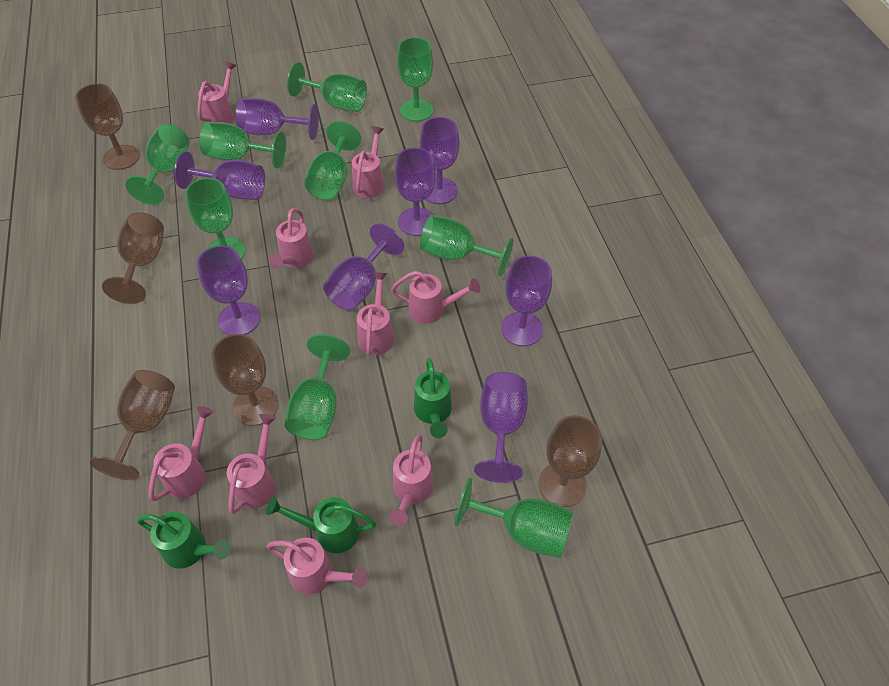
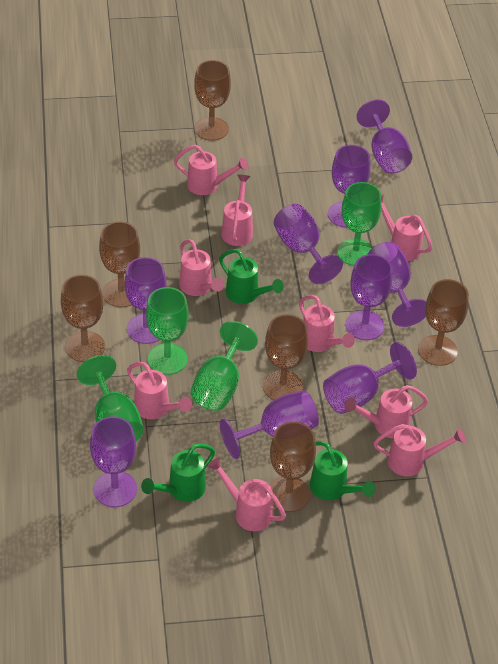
brown goblet: [75,83,140,170] [90,370,175,480] [102,212,164,304] [211,334,278,426] [539,415,602,507] = 5 -> [61,275,105,362] [99,221,140,308] [194,60,231,141] [263,314,308,400] [270,422,316,512] [418,279,469,366] = 6
green goblet: [126,124,190,205] [185,178,246,260] [199,122,286,169] [284,334,350,440] [287,62,367,112] [304,121,361,200] [397,37,433,121] [420,215,513,276] [455,477,573,558] = 9 -> [77,355,144,441] [146,287,189,375] [191,321,258,411] [337,182,382,266] = 4
purple goblet: [174,151,265,200] [197,245,260,335] [236,98,319,140] [323,223,404,310] [394,148,436,236] [420,117,459,204] [474,372,528,483] [501,255,552,346] = 8 -> [90,416,137,507] [125,257,166,344] [220,390,319,459] [274,204,343,284] [323,342,417,414] [328,145,371,228] [346,254,392,340] [357,99,412,174] [367,242,426,327] = 9

